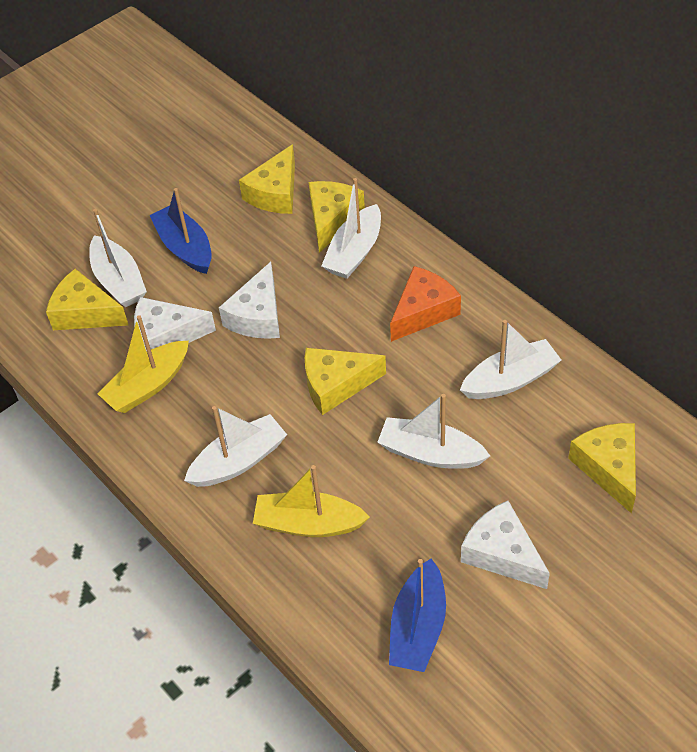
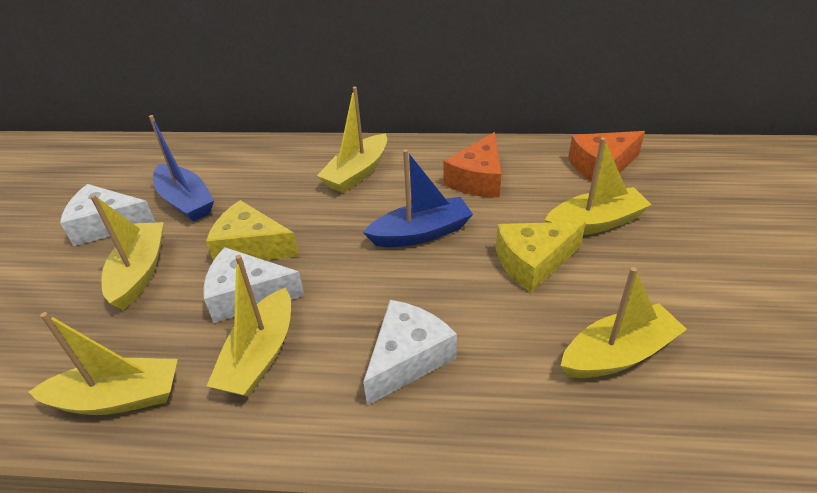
orange cheese: [390,266,461,342] = 1 -> [443,132,501,198] [568,131,645,181] = 2
white boat: [89,209,147,307] [184,406,287,487] [321,178,381,279] [377,394,490,469] [460,320,561,399] = 5 -> none = 0
yellow boat: [97,315,189,413] [253,465,370,537] = 2 -> [29,312,178,415] [90,195,164,310] [207,255,291,397] [317,87,387,193] [545,137,652,235] [560,267,687,378] = 6
yellow cheese: [46,269,128,330] [239,144,295,214] [305,348,386,415] [308,181,365,253] [568,423,636,514] = 5 -> [206,200,299,261] [496,221,586,293] = 2

